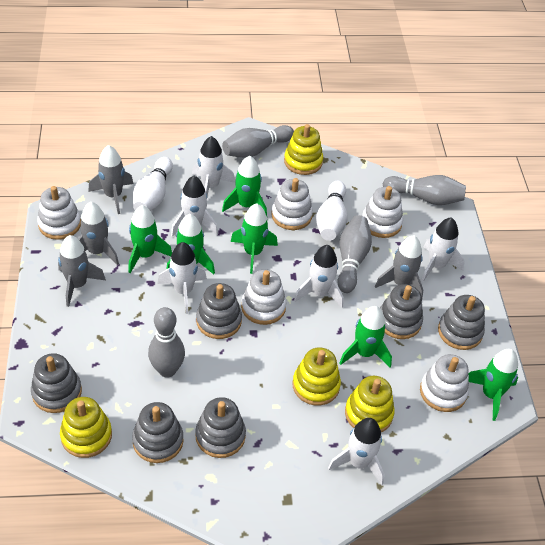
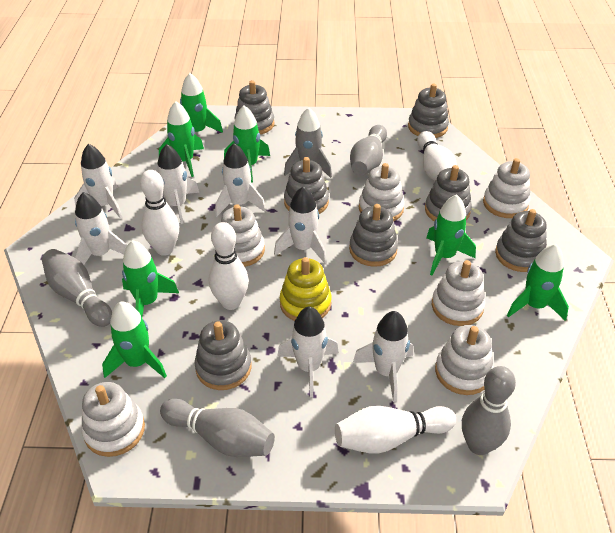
green rocket: [128,205,172,273] [166,214,215,274] [222,156,267,216] [231,203,278,274] [340,306,392,367] [468,349,518,421] = 6 -> [102,301,167,378] [122,240,179,317] [159,101,204,177] [180,73,223,133] [224,105,270,183] [426,194,476,276] [507,244,569,321] = 7
grey rocket: [58,235,106,307] [78,202,119,265] [88,145,134,214] [375,236,423,298] = 4 -> [284,107,332,178] = 1
grey stacking toy: [31,353,82,413] [132,402,184,463] [195,397,246,458] [196,283,242,339] [380,284,423,339] [438,295,485,350] = 6 -> [194,320,252,390] [234,80,274,135] [284,157,329,214] [349,204,398,267] [408,84,449,138] [425,165,472,222] [495,209,547,272] = 7
white bowling pin: [133,157,173,211] [316,181,348,241] = 2 -> [140,170,179,256] [209,222,249,310] [335,406,456,454] [417,131,457,181] = 4
white rocket: [157,242,207,314] [171,176,218,237] [192,136,235,195] [294,245,343,308] [328,418,385,485] [421,217,465,282] = 6 -> [74,144,123,219] [75,192,127,265] [157,144,199,224] [215,143,266,217] [274,187,327,264] [277,306,339,397] [353,311,413,402] = 7
white stacking toy: [37,186,81,240] [241,270,287,325] [271,178,313,230] [362,186,403,238] [420,354,469,412] = 5 -> [81,382,145,457] [221,204,265,267] [359,163,405,221] [432,260,485,326] [435,325,494,395] [483,158,531,218] = 6
yellow stacking toy: [60,397,112,458] [284,124,323,175] [292,347,341,406] [345,376,395,432] = 4 -> [280,257,332,321] = 1

